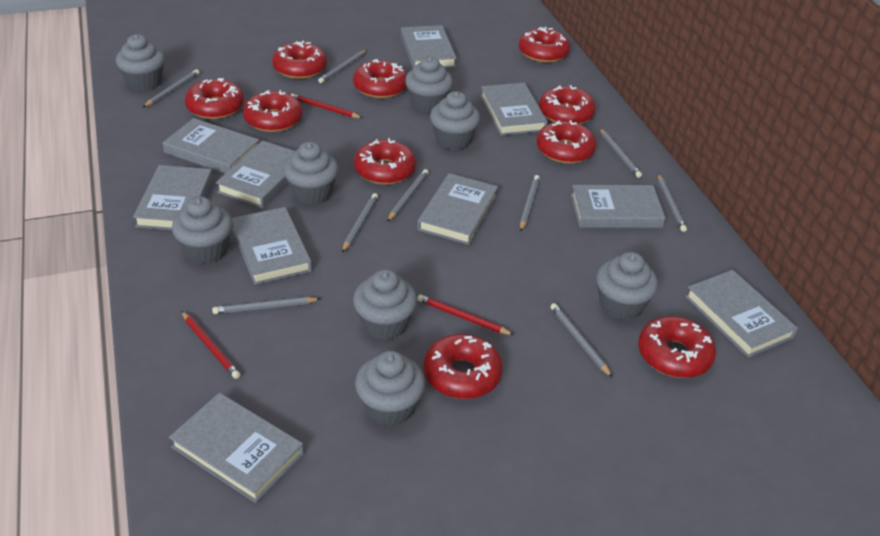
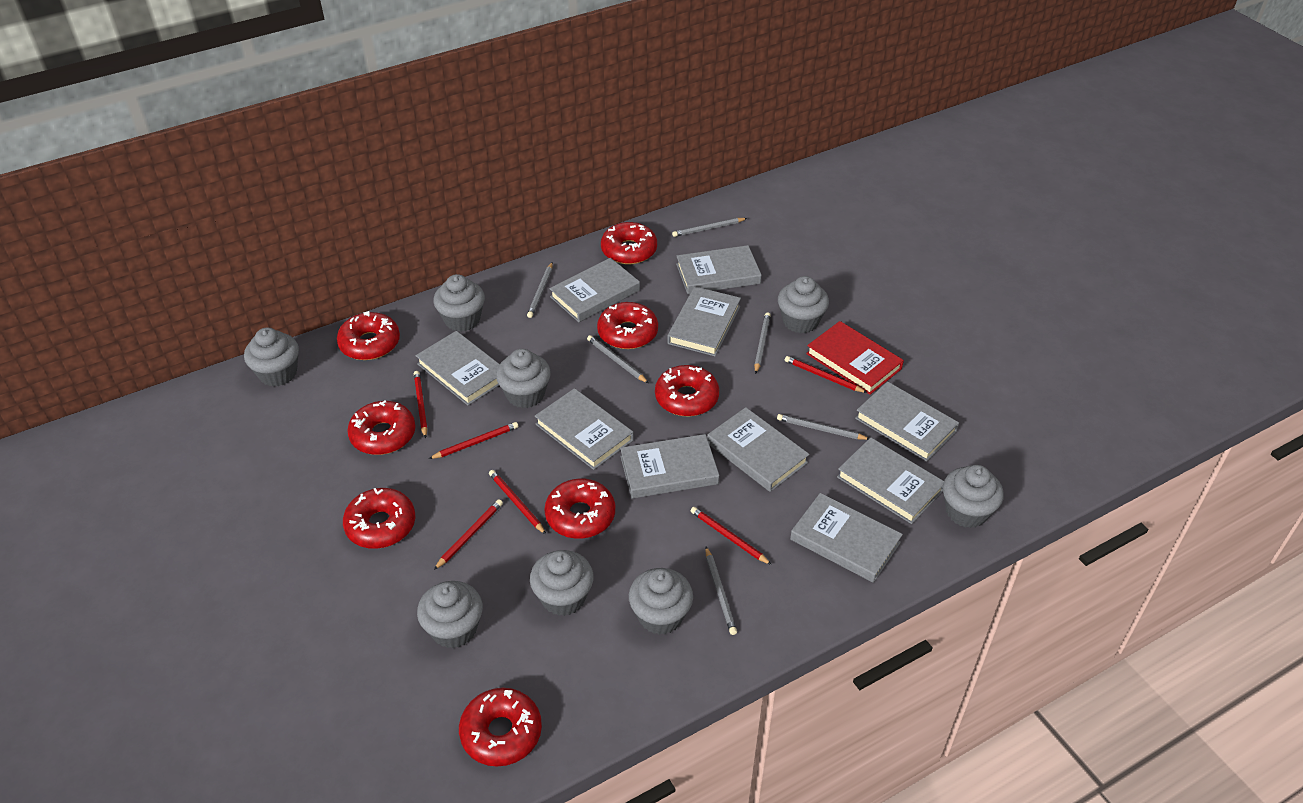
grey pencil: [143,69,199,107] [212,297,321,314] [318,50,366,83] [342,193,378,253] [387,169,429,222] [520,175,540,231] [550,303,613,378] [600,128,642,178] [658,174,687,232] = 9 -> [527,262,553,318] [587,335,648,383] [672,218,747,237] [705,547,737,635] [754,312,771,374] [777,414,869,440] = 6
red book: none = 0 -> [806,321,904,395] = 1
red donut: [185,78,244,119] [243,90,303,132] [272,41,327,79] [353,59,407,98] [354,138,416,185] [423,334,503,399] [519,27,570,63] [536,120,597,164] [539,85,596,124] [638,316,716,378] = 10 -> [337,311,400,360] [343,488,415,549] [347,401,415,455] [459,688,542,767] [545,479,615,539] [597,302,658,349] [601,222,657,264] [655,365,719,416] = 8
red pencil: [181,311,240,379] [291,93,362,118] [417,294,514,335] = 3 -> [414,371,427,438] [429,422,518,459] [434,499,503,570] [489,470,546,534] [690,507,772,565] [785,356,868,393] = 6

